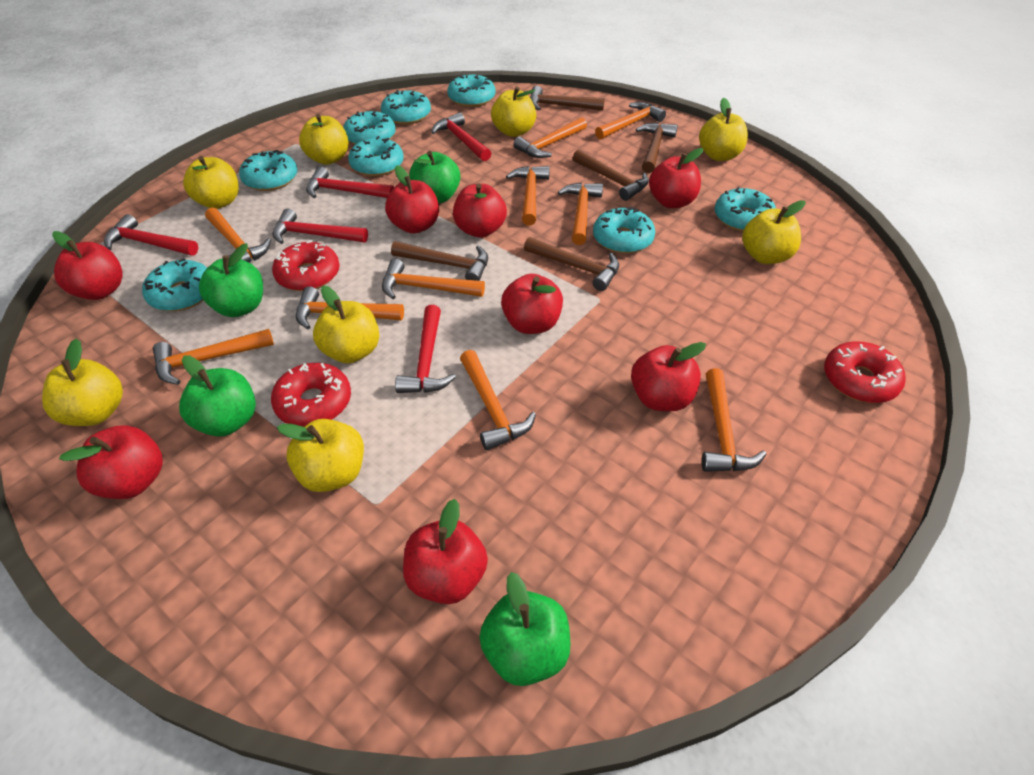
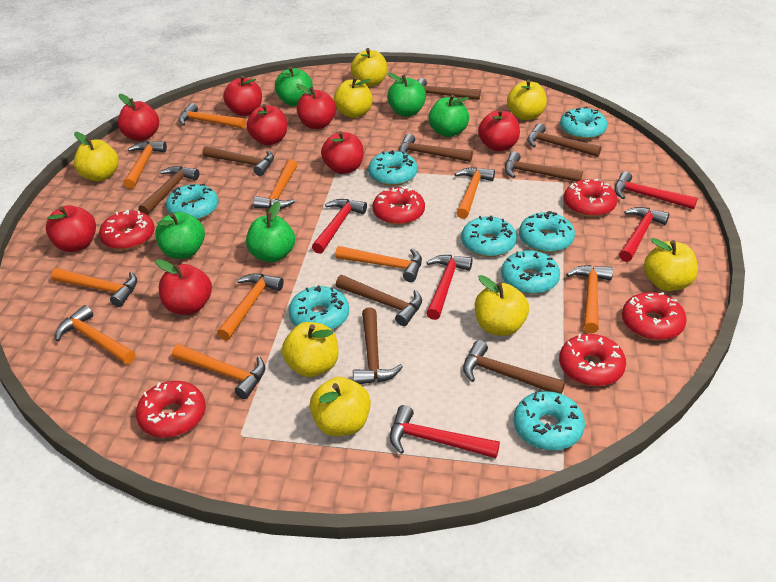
brown hammer: [391,241,488,281] [524,237,619,291] [530,86,605,110] [573,149,649,201] [636,123,678,173] = 5 -> [138,166,199,215] [202,146,274,176] [336,275,422,326] [353,307,403,384] [399,134,473,162] [417,78,481,100] [463,340,565,394] [505,151,583,182] [527,123,601,157] = 9
green apple: [179,355,256,437] [199,243,263,317] [409,151,460,203] [479,572,570,686] = 4 -> [155,212,205,259] [246,201,295,263] [275,67,313,106] [387,73,426,116] [429,95,469,137] = 5
red donut: [271,363,351,427] [272,240,340,291] [824,342,906,403] = 3 -> [99,210,155,250] [136,381,206,438] [373,186,425,225] [559,334,626,386] [564,179,617,217] [622,292,687,340] = 6

